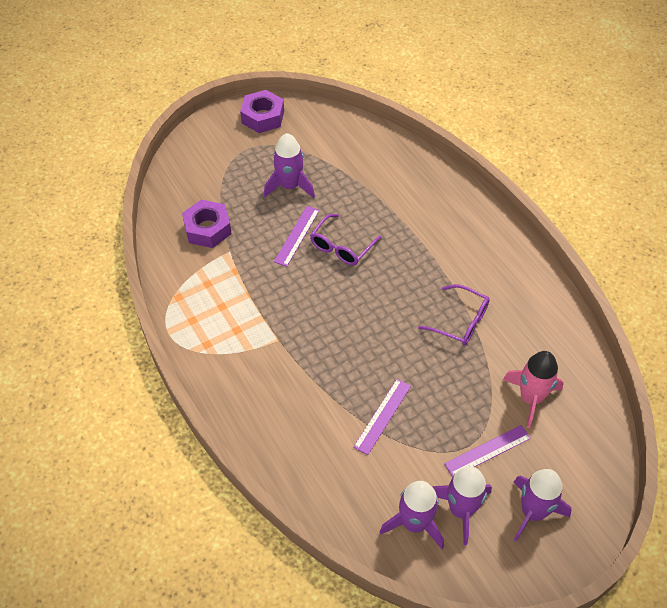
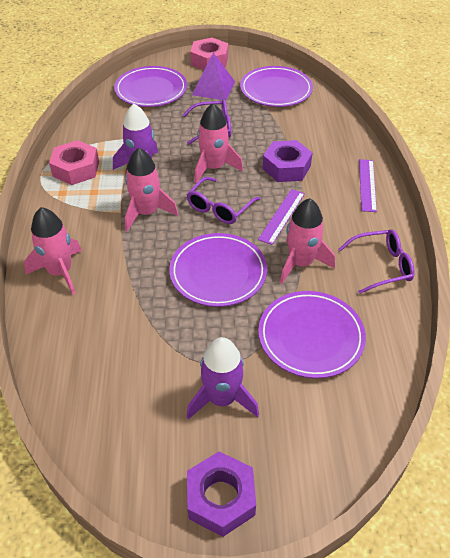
pink nut: none = 0 -> [49,140,99,185] [191,37,228,70] = 2
pink rocket: [503,351,564,428] = 1 -> [24,207,82,295] [125,148,178,231] [194,103,243,183] [280,198,335,283] = 4
purple glasses: [310,214,382,265] [418,284,490,345] = 2 -> [183,99,231,145] [187,177,260,224] [339,229,415,294] = 3
purple plate: none = 0 -> [114,66,187,107] [169,233,267,307] [240,66,313,107] [258,291,366,378] = 4
purple pyramid: none = 0 -> [192,53,235,101] = 1
purple rocket: [264,133,315,198] [380,481,444,549] [432,466,492,545] [514,469,571,542] = 4 -> [113,104,158,170] [187,337,259,419] = 2
purple ruler: [274,206,320,267] [353,379,411,455] [444,425,531,477] = 3 -> [258,189,305,245] [359,159,377,212] = 2

